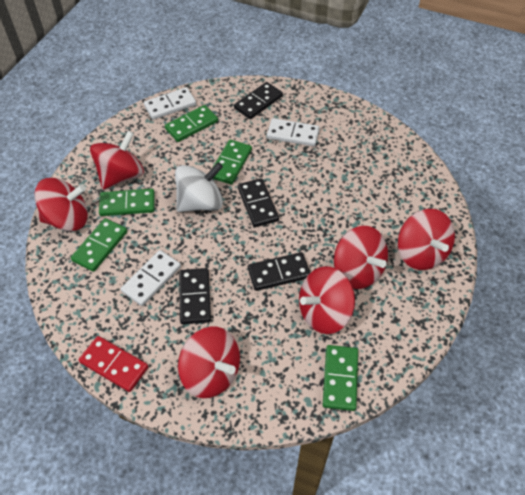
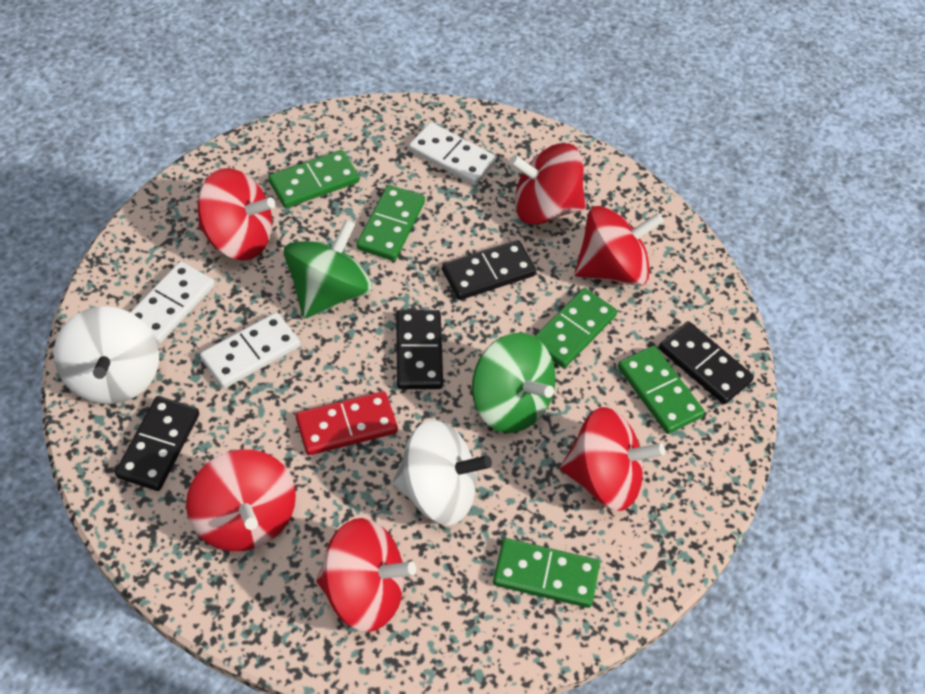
green spinning top: none = 0 -> [284,219,372,319] [472,333,556,433] = 2
white spinning top: [175,162,223,212] = 1 -> [54,306,159,404] [393,420,492,525] = 2

